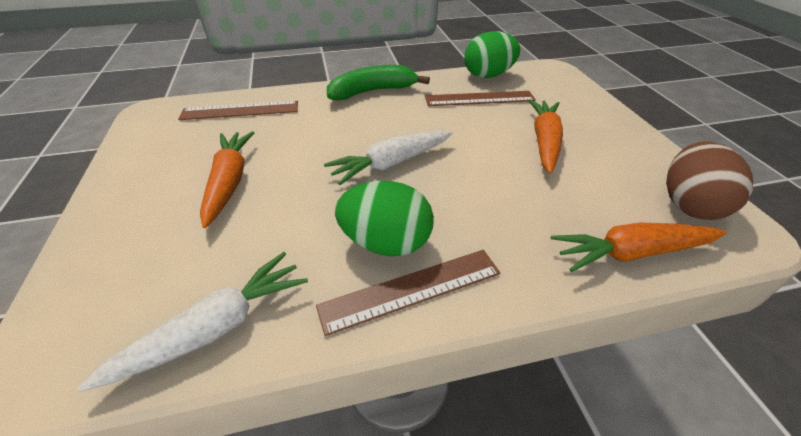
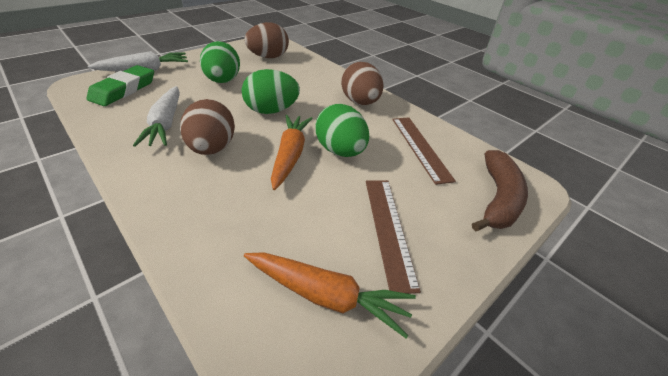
brown banana: none = 0 -> [472,150,528,231] = 1
brown egg: [666,141,753,220] = 1 -> [180,99,235,155] [244,22,289,58] [341,62,384,105] = 3
brown ruler: [178,101,298,120] [316,250,500,336] [425,91,536,106] = 3 -> [366,180,421,294] [392,117,456,185] = 2
green banana: [327,65,430,100] = 1 -> none = 0
green egg: [335,181,434,256] [464,31,520,78] = 2 -> [200,41,240,83] [242,69,300,114] [315,104,369,157] = 3
green eraser: none = 0 -> [87,65,154,106] = 1
orange carrot: [200,131,255,228] [528,99,563,173] [551,222,727,272] = 3 -> [244,252,416,338] [271,115,313,190] = 2

